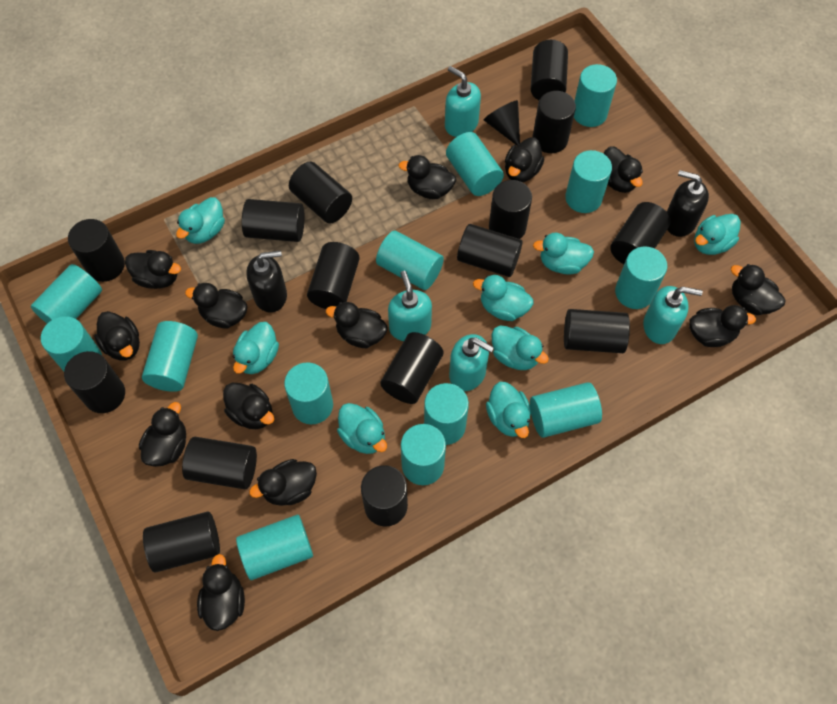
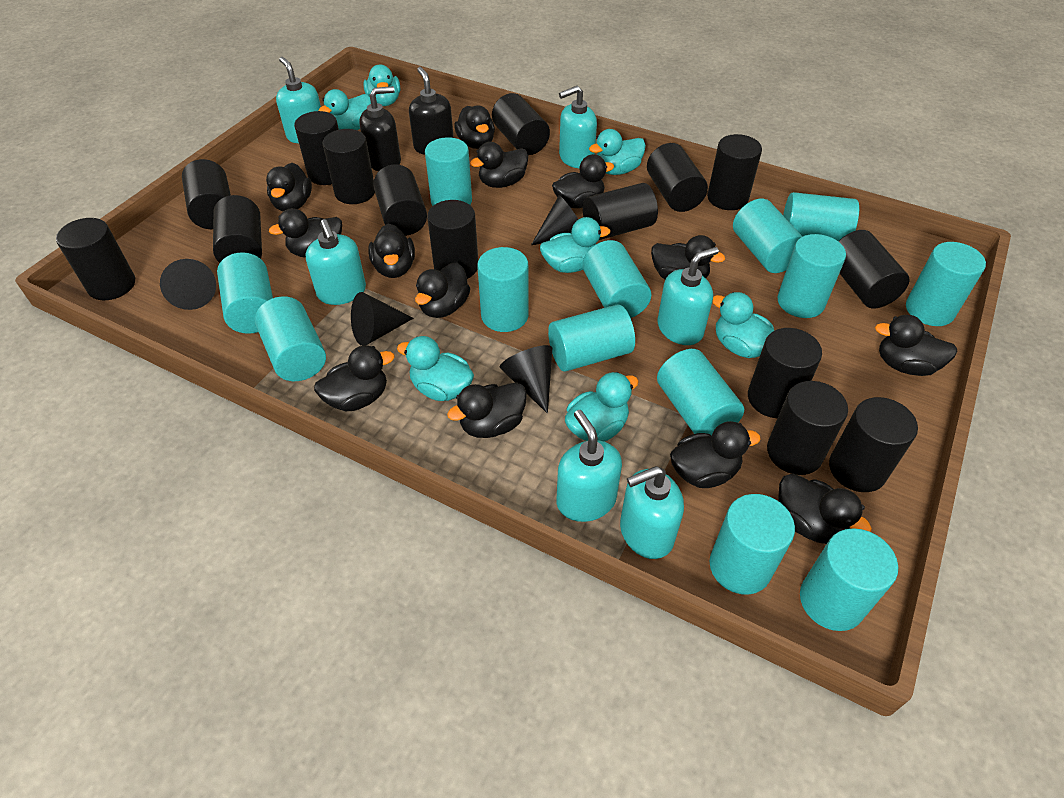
black cone: [484,100,520,145] = 1 -> [160,259,216,310] [351,292,414,346] [500,345,552,414] [531,195,579,245] = 4
turquoise duck: [176,197,225,244] [233,322,279,374] [337,403,387,454] [473,275,534,321] [486,381,531,438] [492,326,549,370] [533,233,594,274] [694,214,741,255] = 8 -> [319,89,371,130] [363,65,400,106] [397,336,474,401] [540,217,610,273] [565,372,639,442] [589,129,646,175] [712,292,775,358] = 7
turquoise soap dispenser: [388,271,432,341] [445,66,481,137] [449,334,494,391] [643,286,703,344] = 4 -> [276,57,321,143] [306,219,366,305] [556,410,622,522] [559,86,597,168] [620,466,684,559] [658,247,719,345] = 6

